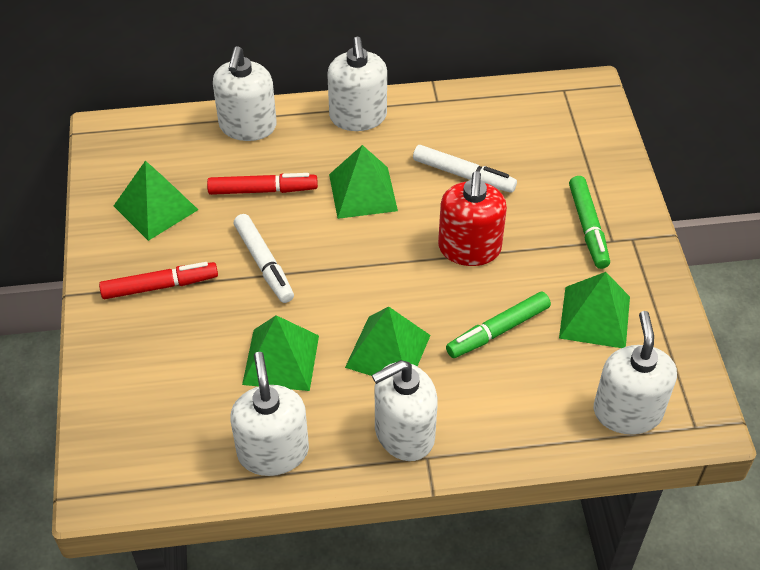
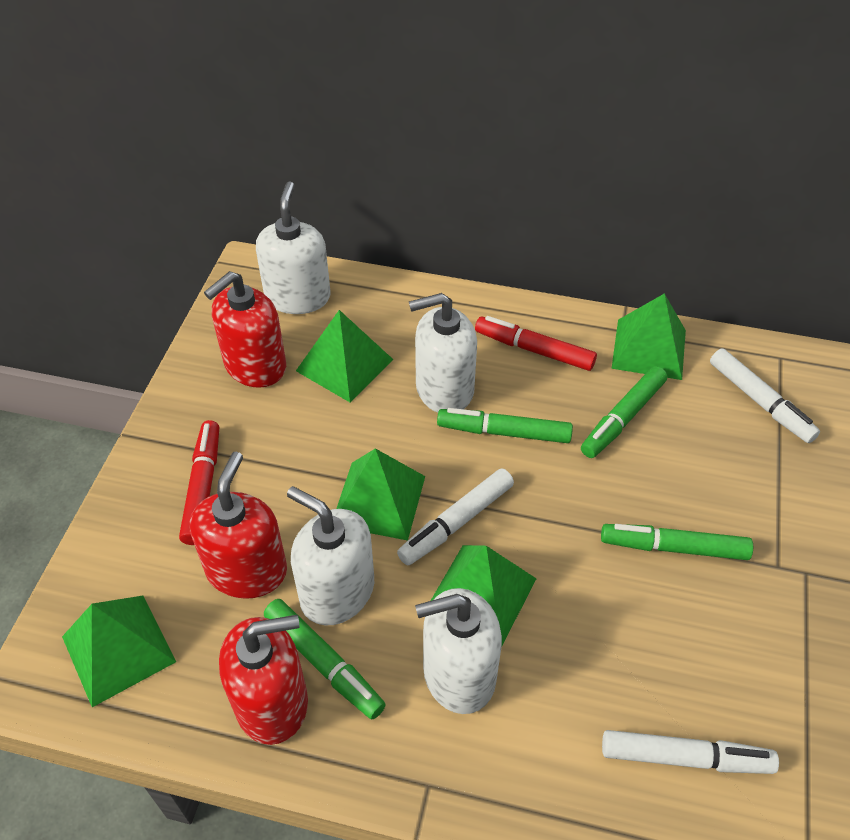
green marker: [446,292,551,358] [569,176,610,269] = 2 -> [264,599,386,719] [437,408,573,443] [581,366,667,458] [601,524,753,560] = 4
red soap dispenser: [438,171,507,266] = 1 -> [189,452,287,599] [204,271,286,388] [219,615,308,745] = 3
white marker: [234,214,294,303] [413,145,517,193] = 2 -> [397,468,514,566] [602,730,779,774] [710,348,820,443] = 3
white soap dispenser: [213,46,277,141] [230,352,309,476] [327,37,387,131] [372,360,438,461] [594,311,677,434] = 5 -> [256,182,331,314] [287,486,374,625] [409,293,477,413] [415,588,502,714] = 4

